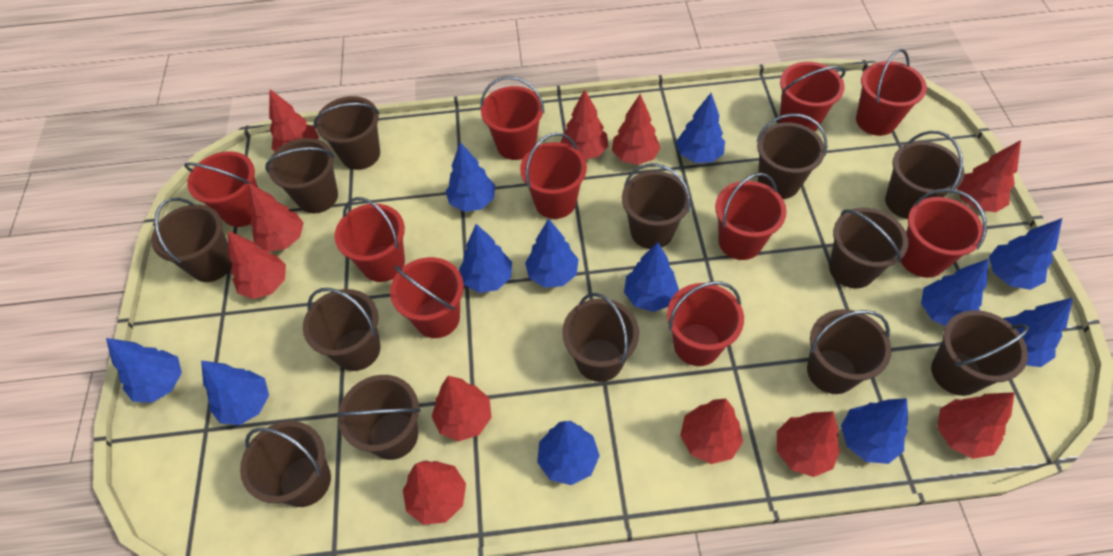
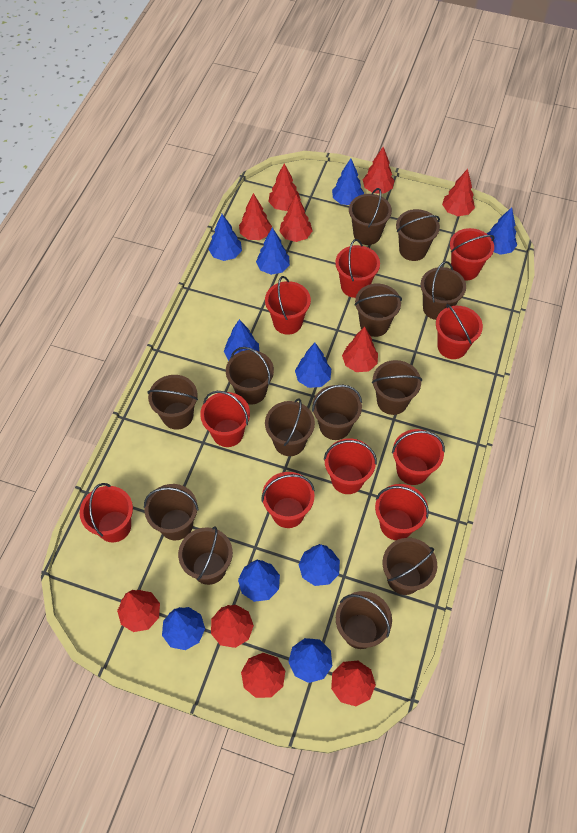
blue tree: [106,338,182,403] [201,361,269,425] [446,142,495,212] [459,224,512,293] [525,218,578,288] [537,421,600,485] [624,242,679,312] [676,93,725,163] [841,398,908,464] [921,259,989,326] [989,218,1062,290] [1003,298,1073,367] = 12 -> [162,607,205,650] [208,214,242,261] [224,319,260,361] [238,560,280,602] [256,227,290,275] [288,638,332,683] [295,343,331,388] [298,544,340,586] [332,158,364,205] [486,207,517,255] = 10
red tree: [228,231,286,299] [249,183,304,251] [269,89,319,151] [403,460,466,525] [432,376,492,441] [560,89,608,159] [612,94,660,165] [680,399,743,464] [777,411,840,477] [937,392,1015,459] [957,140,1021,212] = 11 -> [117,590,160,632] [211,605,254,648] [239,193,272,240] [241,653,285,698] [269,164,301,211] [279,194,312,242] [331,661,376,706] [342,327,378,372] [363,147,395,194] [442,169,475,216] = 10

